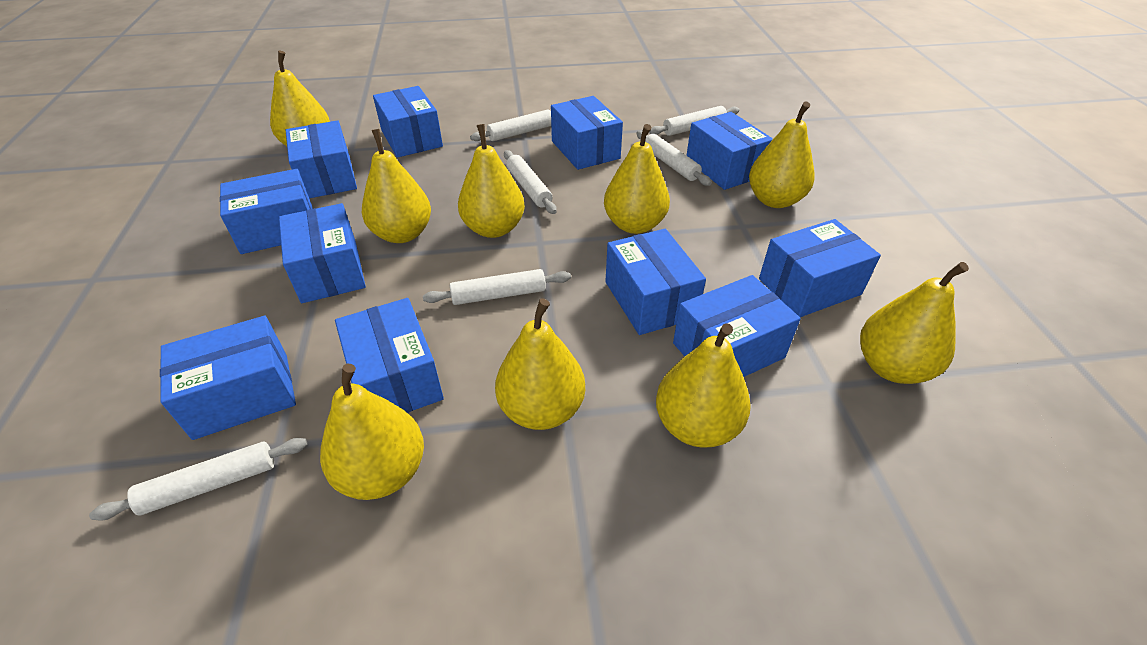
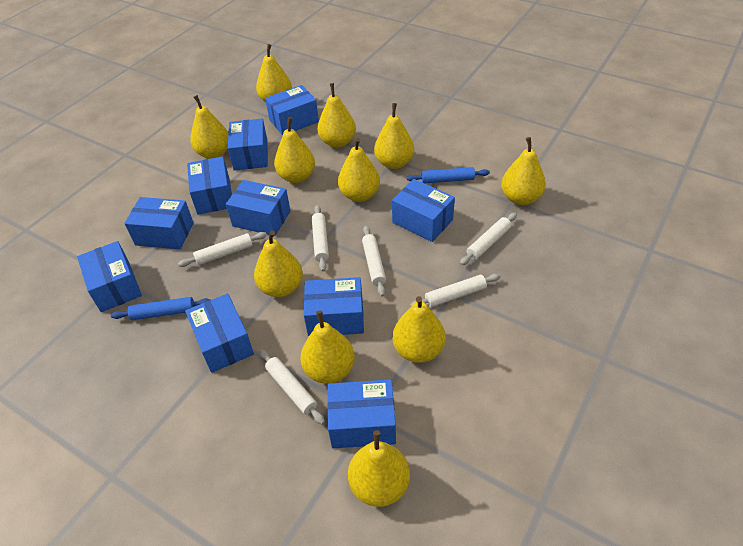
blue box: [160,316,296,440] [220,169,313,254] [279,203,366,303] [286,120,357,198] [335,298,444,413] [373,86,443,158] [551,96,623,170] [605,229,706,335] [673,275,801,377] [686,112,773,190] [759,219,881,317] = 11 -> [77,241,142,312] [124,197,194,249] [185,293,254,373] [187,156,232,215] [226,180,290,236] [228,119,268,170] [265,85,319,135] [304,277,364,337] [327,379,396,448] [392,179,455,242] = 10
blue rolling pin: none = 0 -> [111,297,211,320] [407,167,490,183] = 2
yellow pear: [270,51,330,146] [320,364,424,500] [362,129,431,243] [458,124,525,238] [495,298,585,430] [604,124,670,234] [656,323,751,448] [749,101,815,208] [860,262,969,384] = 9 -> [190,95,228,159] [254,231,303,297] [256,44,292,102] [274,117,315,183] [300,310,355,384] [317,83,356,148] [338,138,380,202] [348,430,410,507] [374,103,414,169] [392,296,446,363] [501,137,546,205] = 11

